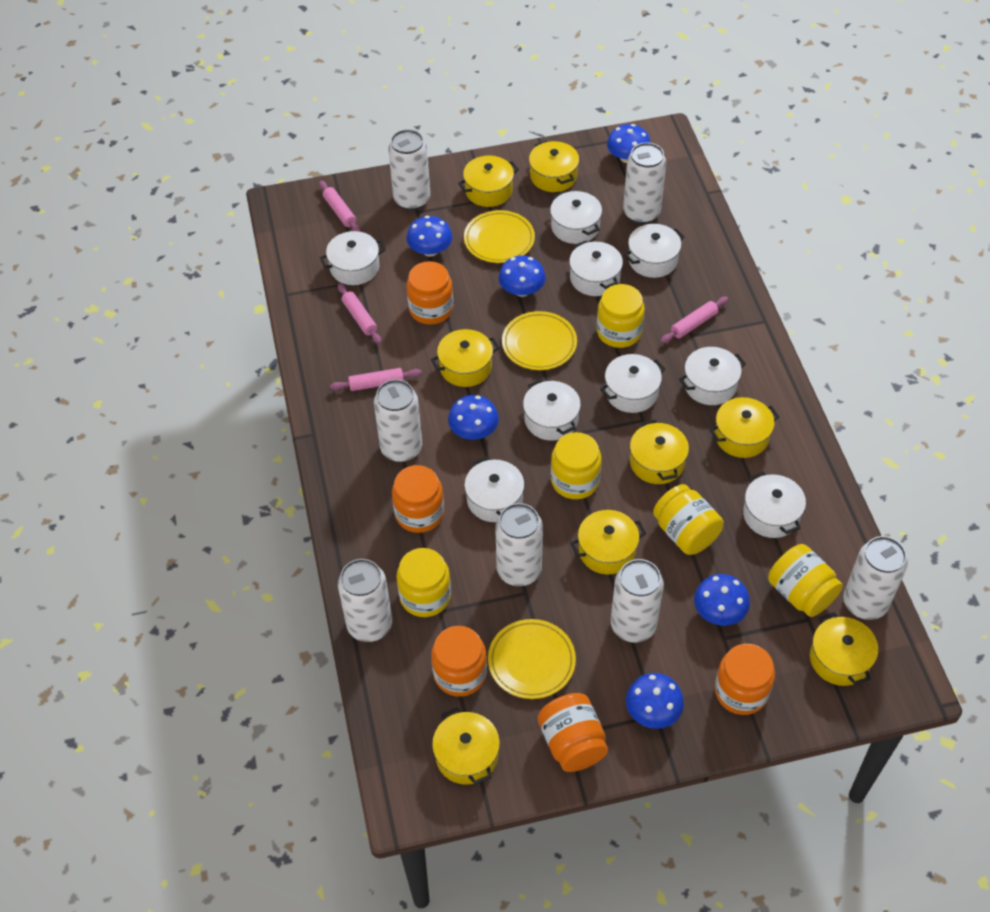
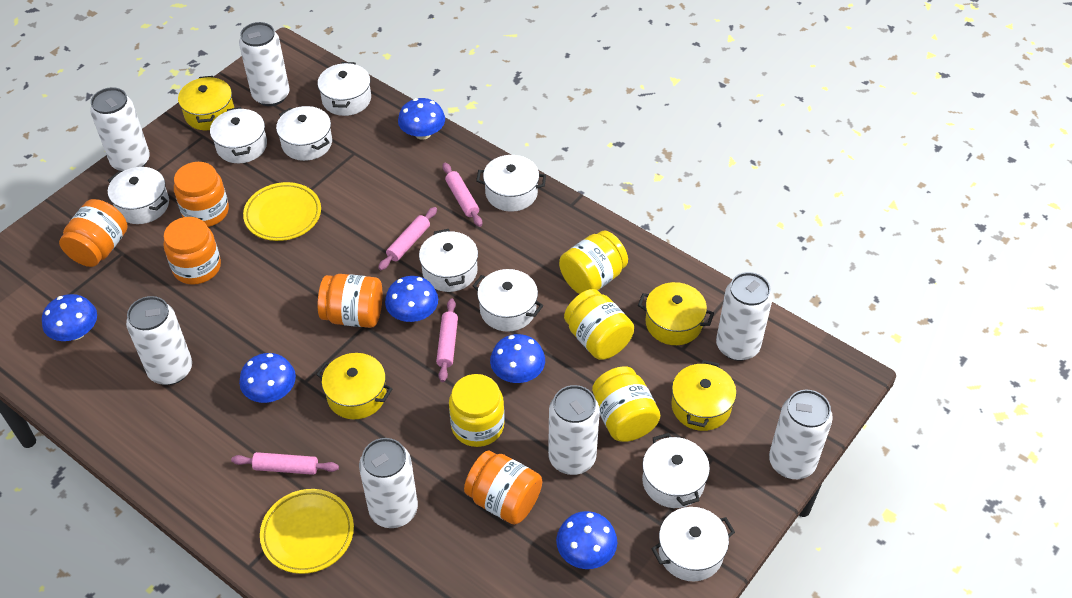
yellow jar: [396,548,451,617] [551,432,602,499] [597,284,645,348] [653,484,724,555] [768,544,843,617] = 5 -> [449,374,505,447] [559,231,628,294] [564,289,634,360] [592,366,661,442] = 4
yellow plate: [464,210,535,263] [488,619,576,699] [502,311,577,370] = 3 -> [243,182,321,241] [260,489,354,574] = 2
yellow pot: [431,329,499,387] [432,707,500,785] [458,156,519,207] [529,140,579,192] [570,510,646,575] [630,419,689,484] [710,397,779,458] [810,612,878,686] = 8 -> [178,76,234,130] [316,353,392,419] [638,282,714,345] [671,360,736,431] = 4

